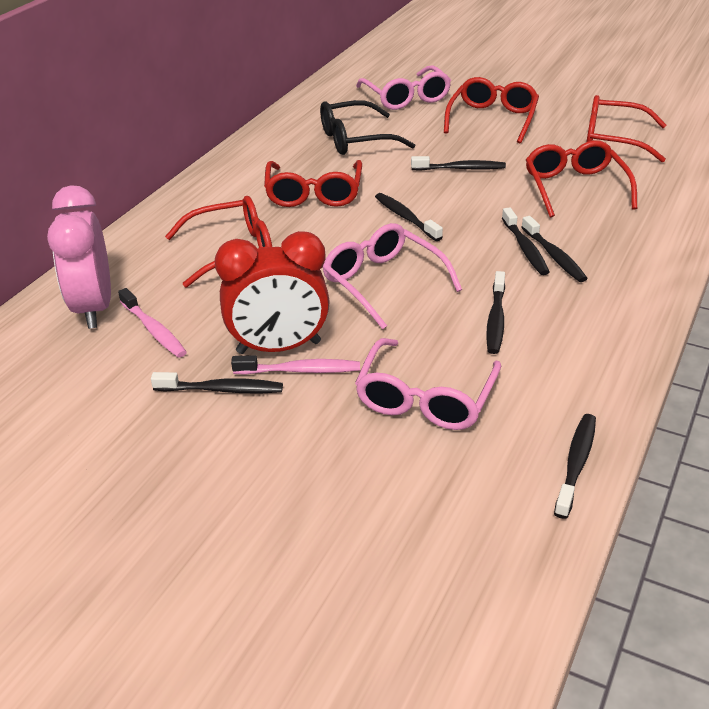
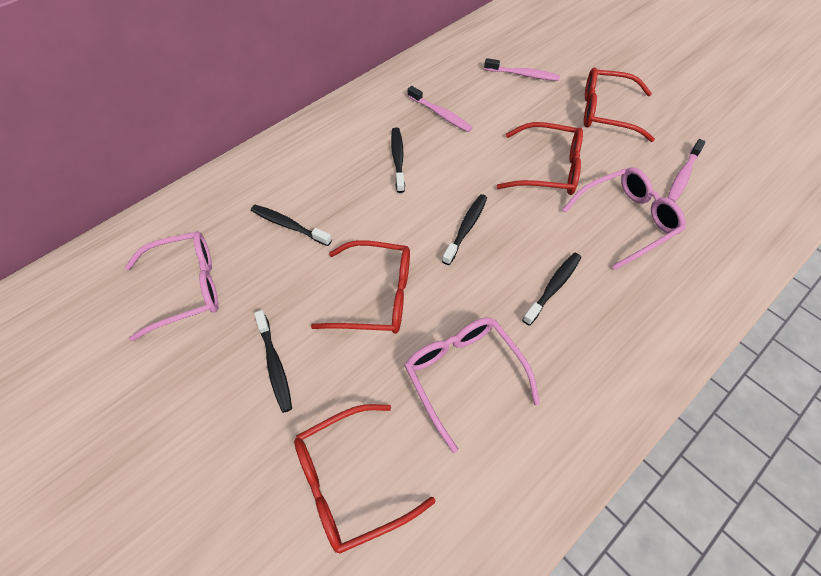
black glasses: [320,100,415,155] = 1 -> none = 0
black toothbrush: [151,372,283,393] [375,193,443,241] [411,156,506,171] [486,271,505,354] [502,207,549,275] [521,216,588,282] [554,414,596,519] = 7 -> [251,205,332,246] [254,310,292,413] [391,128,405,193] [442,194,487,265] [522,253,581,326] = 5
pink clock: [47,185,111,329] = 1 -> none = 0
pink toothbrush: [118,288,187,358] [231,355,360,375] = 2 -> [408,86,473,132] [484,58,560,81] [668,139,706,202] = 3
red clock: [215,231,330,354] = 1 -> none = 0
red glasses: [165,196,272,288] [264,160,362,207] [444,77,539,143] [526,140,637,218] [587,95,666,162] = 5 -> [294,404,436,554] [311,240,410,334] [497,122,583,195] [584,68,655,142] = 4

